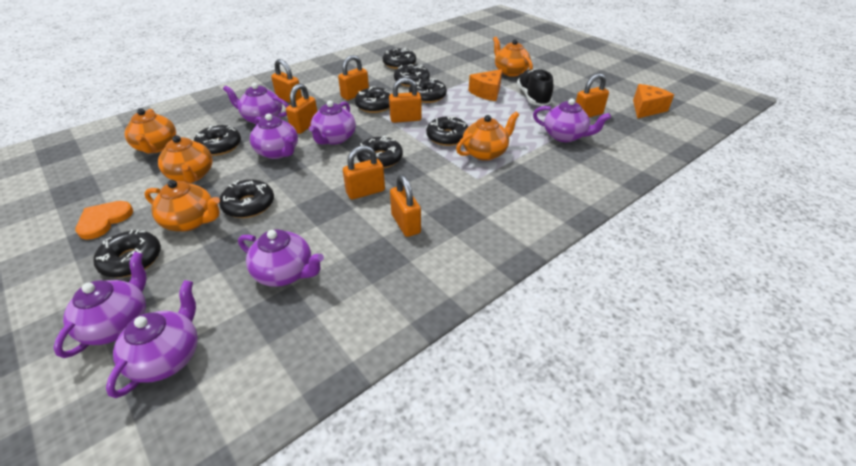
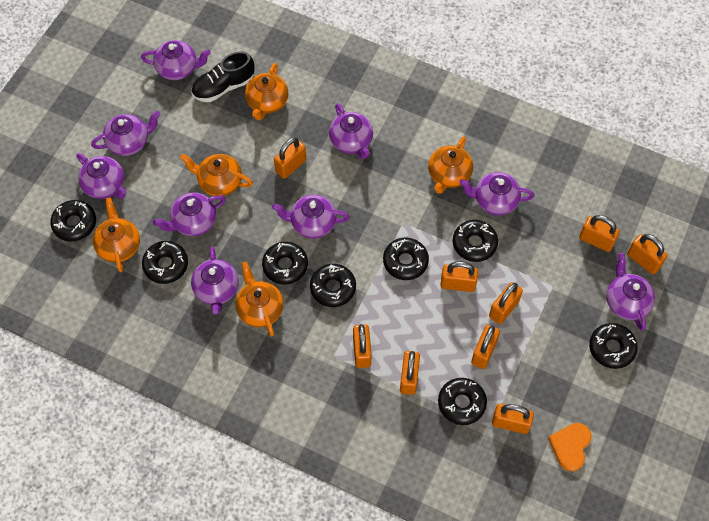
black donut: [93,230,161,278] [194,125,241,156] [219,180,274,218] [355,86,392,113] [357,136,403,168] [383,48,416,69] [394,64,430,87] [409,78,447,103] [426,116,468,146] = 9 -> [50,200,96,242] [142,241,188,284] [262,242,308,284] [310,264,356,307] [383,238,429,280] [438,378,487,425] [453,220,498,262] [589,323,638,369] = 8
orange cheese: [469,69,502,101] [633,84,674,119] = 2 -> none = 0
orange padlock: [271,59,302,103] [286,83,317,134] [338,55,369,100] [343,145,385,200] [389,77,422,123] [390,174,421,237] [576,73,609,117] = 7 -> [274,137,306,179] [353,324,372,368] [400,351,420,395] [440,261,478,292] [471,325,500,369] [489,282,523,324] [492,404,534,434] [579,215,620,252] [627,234,668,274] = 9
purple teapot: [54,252,147,358] [106,280,198,398] [223,83,289,124] [238,229,324,287] [250,114,298,159] [309,100,356,145] [533,98,611,142] = 7 -> [76,153,127,199] [91,111,160,156] [141,40,211,80] [153,192,226,236] [191,247,239,314] [272,195,350,239] [329,103,373,159] [459,172,535,215] [606,253,655,330] = 9

